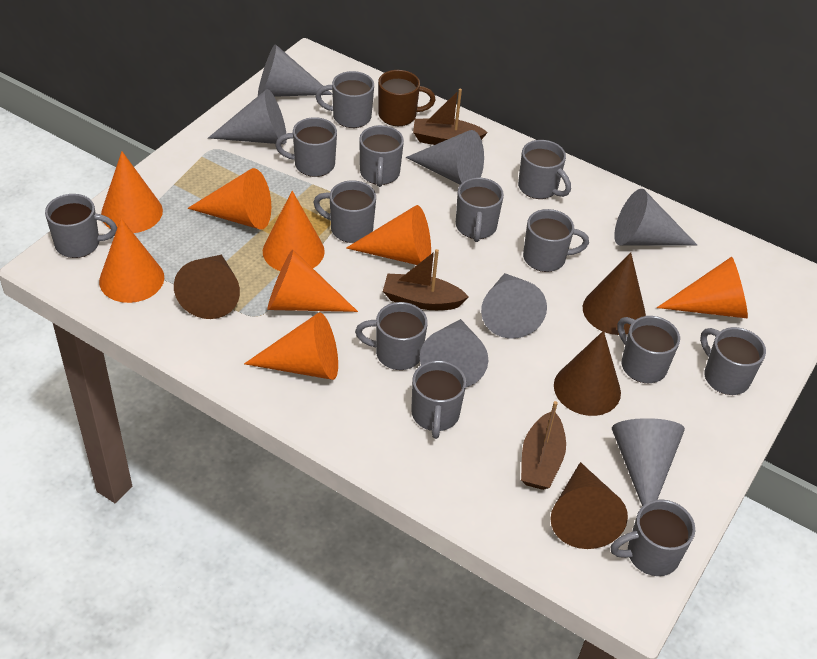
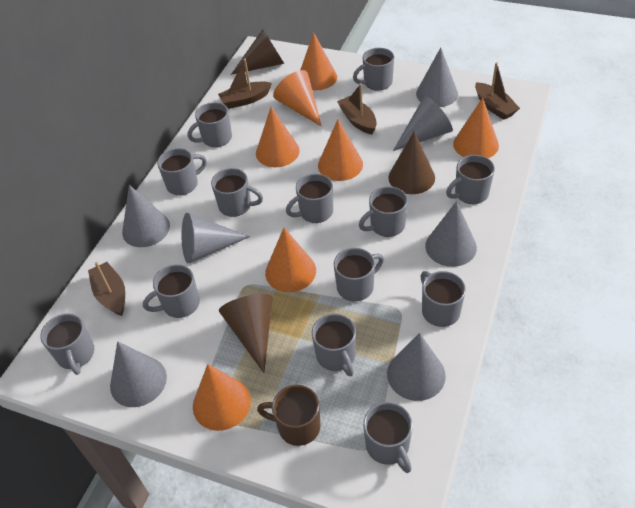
brown boat: [383,249,469,310] [413,89,488,145] [521,401,566,490] = 3 -> [88,262,125,316] [218,58,272,109] [337,83,377,134] [475,62,520,120] = 4
brown cone: [174,255,240,319] [550,462,628,549] [554,331,621,416] [583,252,646,335] = 4 -> [219,294,272,373] [231,29,284,75] [388,132,435,194] = 3
orange cone: [99,218,164,303] [101,151,163,233] [187,168,271,230] [244,312,338,380] [263,191,325,271] [267,249,358,312] [346,205,431,265] [657,257,748,318] = 8 -> [193,364,251,431] [256,107,300,167] [265,228,316,292] [273,70,322,127] [300,32,337,91] [318,119,363,181] [453,98,499,158] = 7

